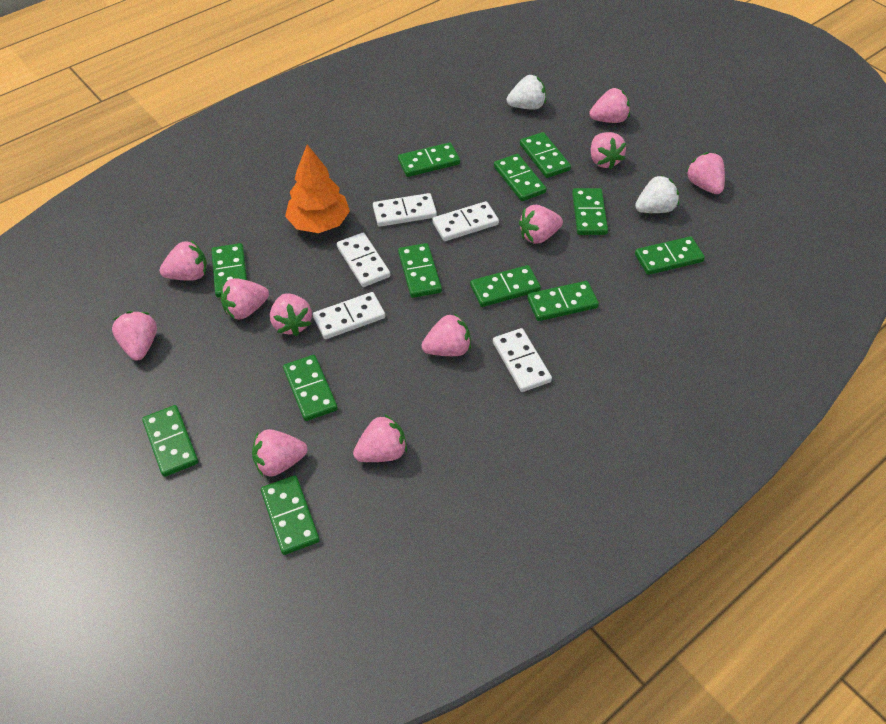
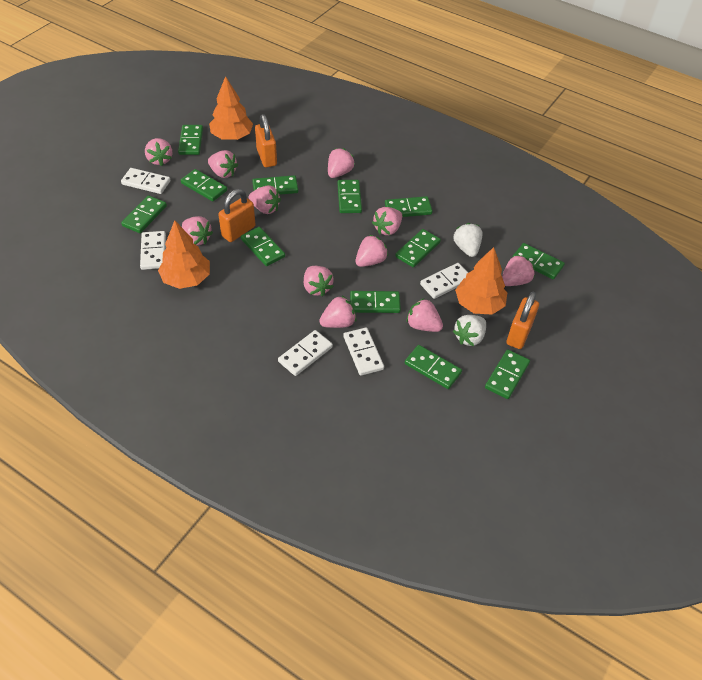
orange padlock: none = 0 -> [218,189,256,242] [255,114,277,167] [507,292,539,349] = 3
orange tree: [285,144,350,233] = 1 -> [158,220,210,289] [209,76,253,140] [455,247,507,315] = 3

